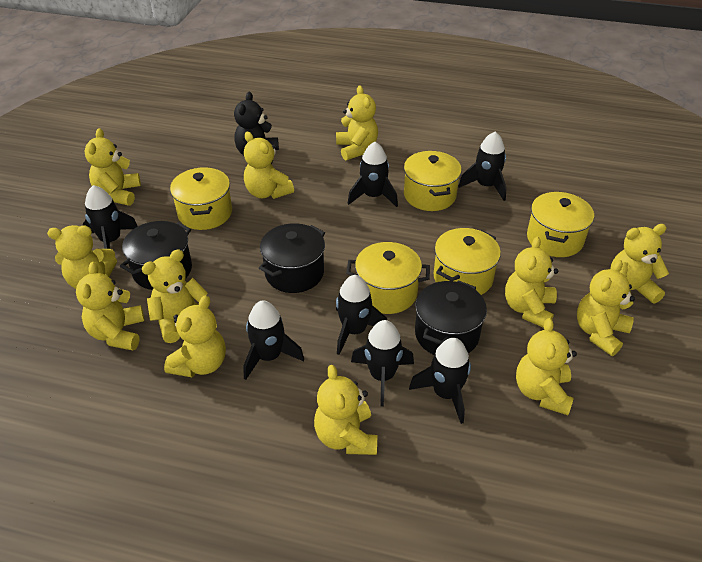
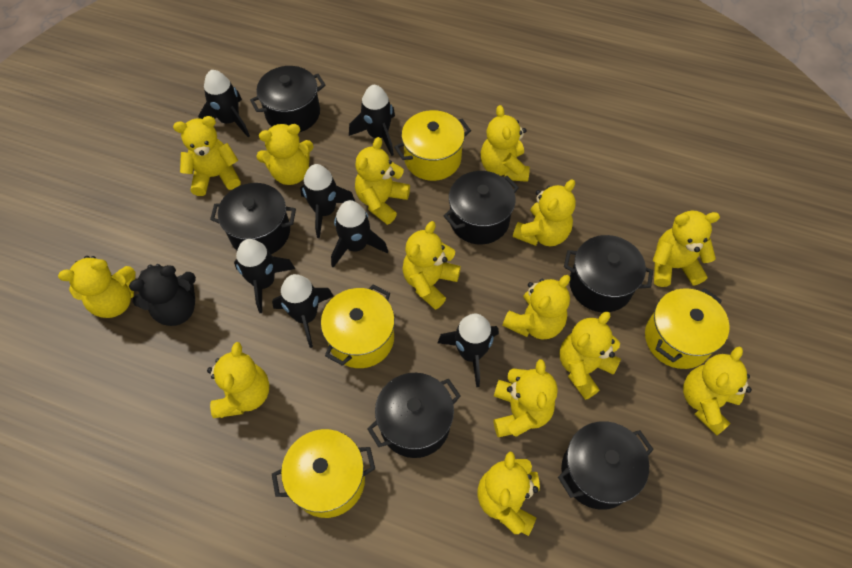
black pot: [120,221,192,290] [259,223,325,293] [415,280,487,355] = 3 -> [210,183,296,254] [250,66,326,132] [367,373,461,458] [444,171,519,245] [558,421,654,510] [564,235,653,312] = 6
yellow pot: [170,167,232,230] [346,242,430,314] [404,151,462,211] [434,228,501,295] [527,192,594,257] = 5 -> [272,429,375,518] [321,285,395,368] [394,110,471,181] [645,288,730,369] = 4
yellow teddy bear: [47,225,117,289] [76,262,144,350] [85,128,141,206] [142,249,208,343] [164,295,226,377] [244,132,294,199] [314,365,378,455] [336,85,378,161] [505,237,558,328] [516,318,577,415] [577,260,635,356] [610,224,669,309] = 12 -> [58,256,136,318] [173,116,241,196] [207,342,269,418] [257,124,314,185] [355,137,410,225] [402,221,461,310] [478,452,540,536] [481,105,530,182] [494,359,558,437] [502,275,570,340] [513,179,576,246] [560,312,621,400] [653,211,720,287] [683,347,752,436] = 14

